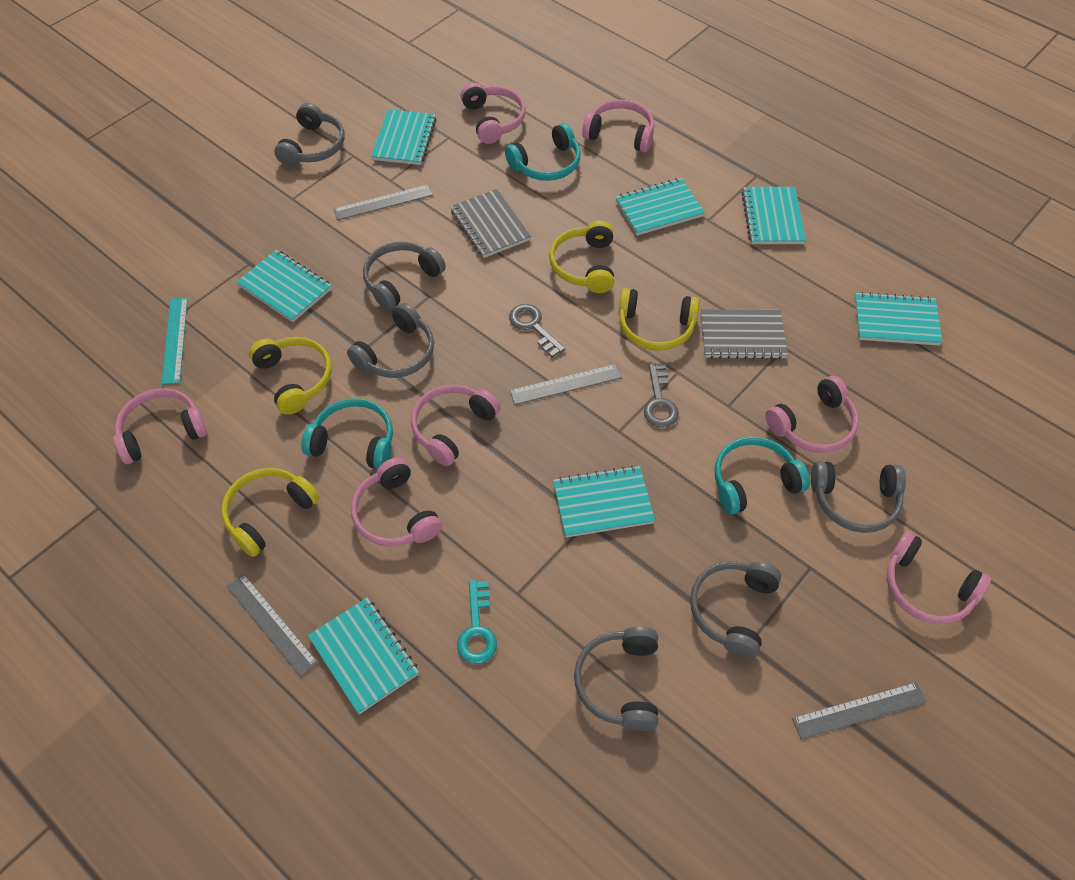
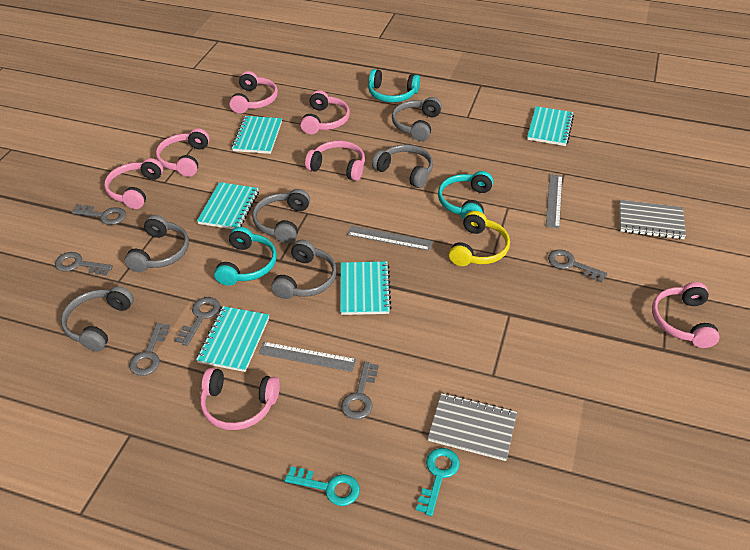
grey key: [509,304,566,357] [644,363,679,427] = 2 -> [55,252,113,276] [71,204,126,225] [129,323,170,376] [175,297,220,346] [341,362,379,419] [548,249,608,283] = 6
grey ruler: [226,574,318,677] [333,184,433,220] [510,364,622,405] [792,682,926,739] = 4 -> [259,342,357,372] [347,226,433,251] [546,174,562,228] = 3
turquoise key: [457,580,497,664] = 1 -> [285,466,360,506] [416,448,460,516] = 2
turquoise notebook: [236,250,332,322] [308,598,419,714] [371,109,436,165] [553,465,655,538] [615,178,705,236] [742,187,806,244] [855,292,943,346] = 7 -> [196,306,269,372] [197,182,259,229] [232,116,282,154] [340,261,392,315] [527,106,574,146] = 5
turquoise ruler: [161,297,188,385] = 1 -> none = 0
yellow headphones: [221,468,319,557] [249,337,332,415] [549,220,614,293] [618,288,700,351] = 4 -> [449,211,510,266] = 1

